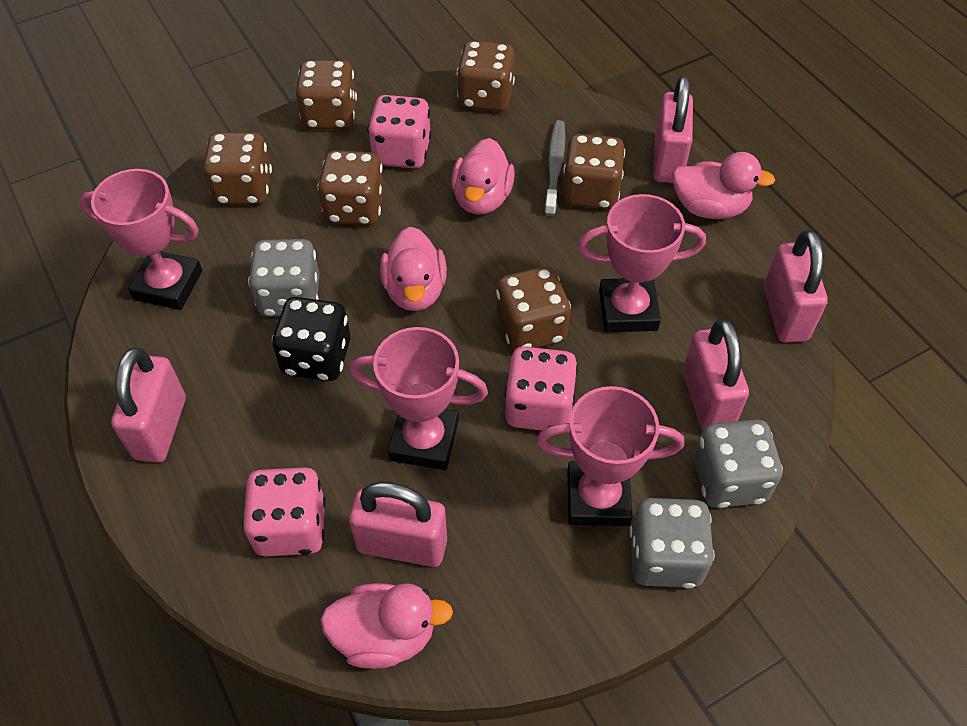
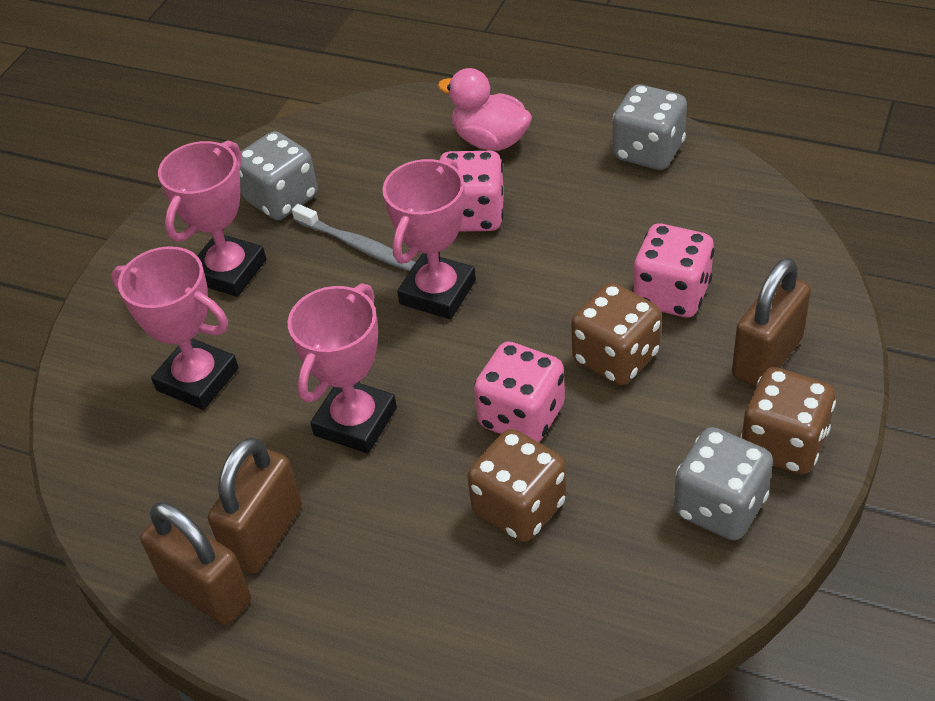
black dice: [272,297,350,381] = 1 -> none = 0
brown dice: [203,132,272,205] [296,60,357,129] [317,150,384,225] [457,40,515,112] [496,266,571,351] [562,134,625,209] = 6 -> [467,429,567,542] [571,283,661,385] [740,367,836,474] = 3
brown padlock: none = 0 -> [140,502,251,625] [208,437,302,574] [732,258,811,387] = 3
pink duck: [320,583,453,669] [380,227,447,311] [451,138,515,215] [672,152,775,219] = 4 -> [438,68,532,151] = 1
pink padlock: [111,347,186,463] [349,482,447,567] [653,76,693,183] [683,319,749,431] [764,230,828,343] = 5 -> none = 0

